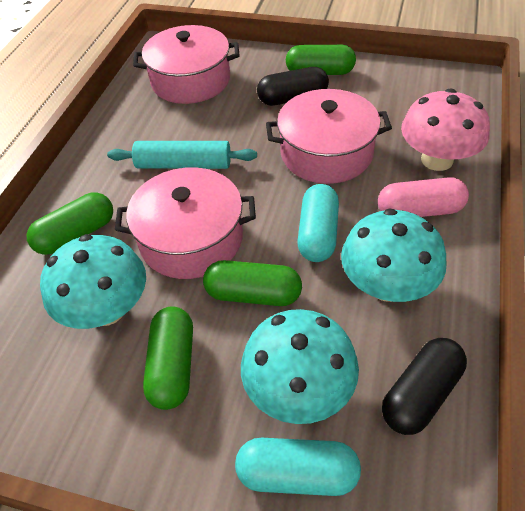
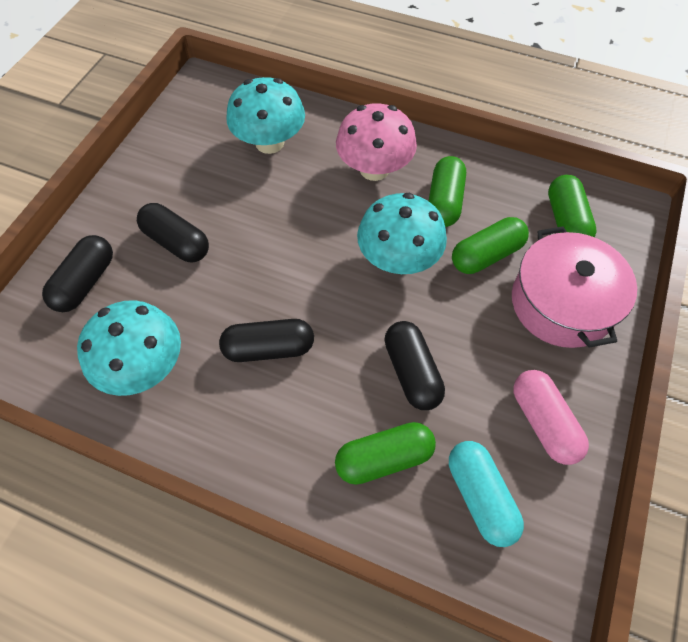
black capsule: [257,67,329,106] [382,338,467,435] = 2 -> [42,235,113,312] [137,203,209,262] [219,319,314,362] [385,321,445,410] = 4
pink pot: [115,167,256,279] [133,25,240,104] [266,89,392,184] = 3 -> [512,226,637,348] = 1
turquoise capsule: [235,438,361,496] [297,184,339,262] = 2 -> [449,441,524,547] = 1
turquoise rolling pin: [107,141,257,169] = 1 -> none = 0

